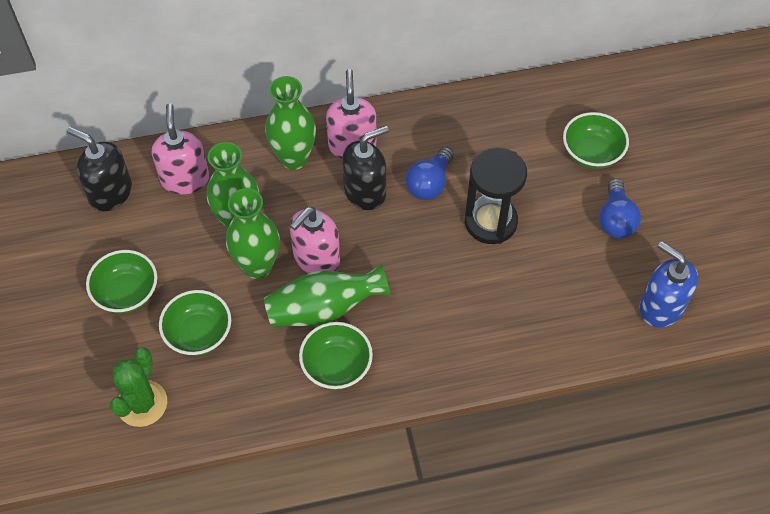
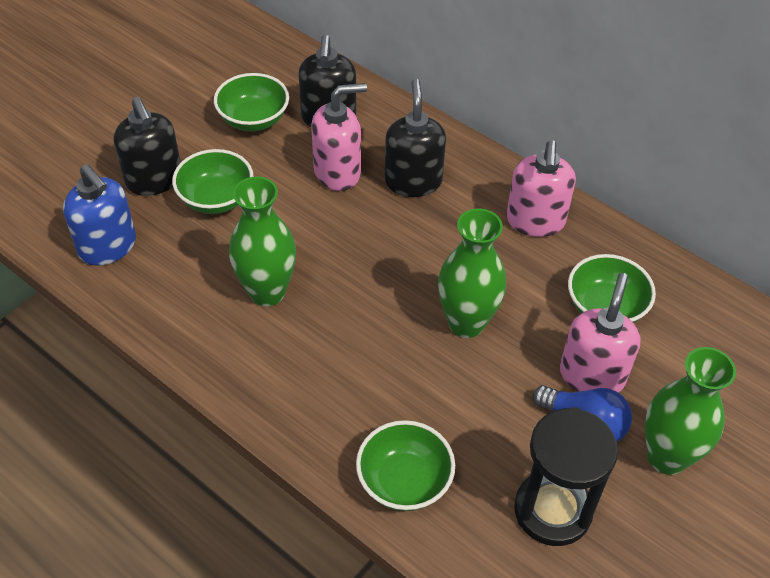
black soap dispenser: [67,127,132,211] [342,126,389,210] = 2 -> [114,97,181,196] [298,35,356,127] [384,79,446,197] = 3
blue light bulb: [406,147,454,200] [599,178,641,238] = 2 -> [533,385,632,442] = 1
green cactus: [110,347,167,427] = 1 -> none = 0
green vase: [207,142,259,229] [226,188,280,279] [264,264,391,326] [265,76,316,170] = 4 -> [229,176,296,306] [438,208,506,338] [645,347,736,475] = 3

